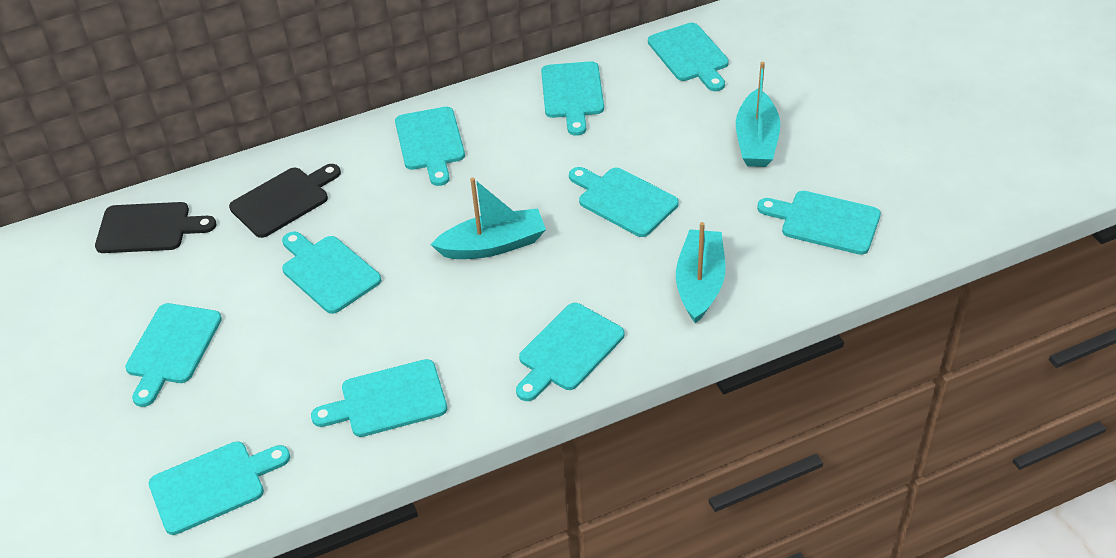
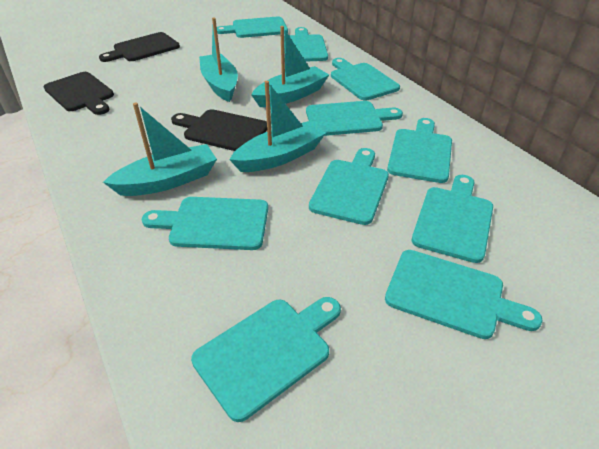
black cutting board: [95,202,216,253] [229,164,341,238] = 2 -> [44,72,114,115] [99,32,180,62] [171,109,267,151] = 3
turquoise boat: [431,177,546,259] [676,222,726,324] [736,62,780,167] = 3 -> [103,103,217,196] [199,18,238,102] [229,81,326,172] [251,26,329,107] = 4

